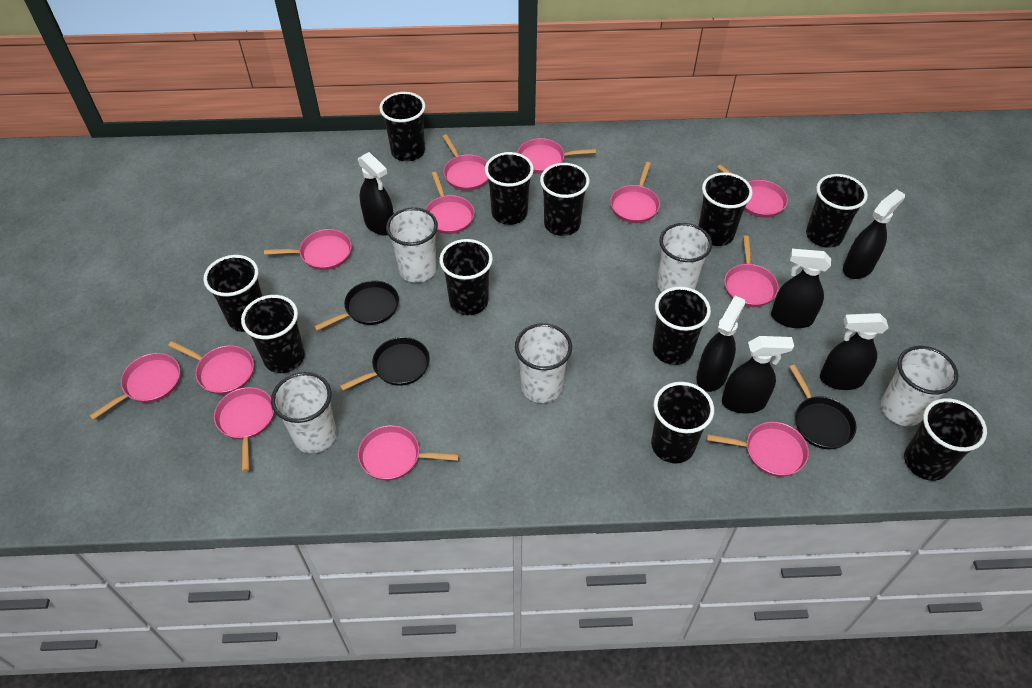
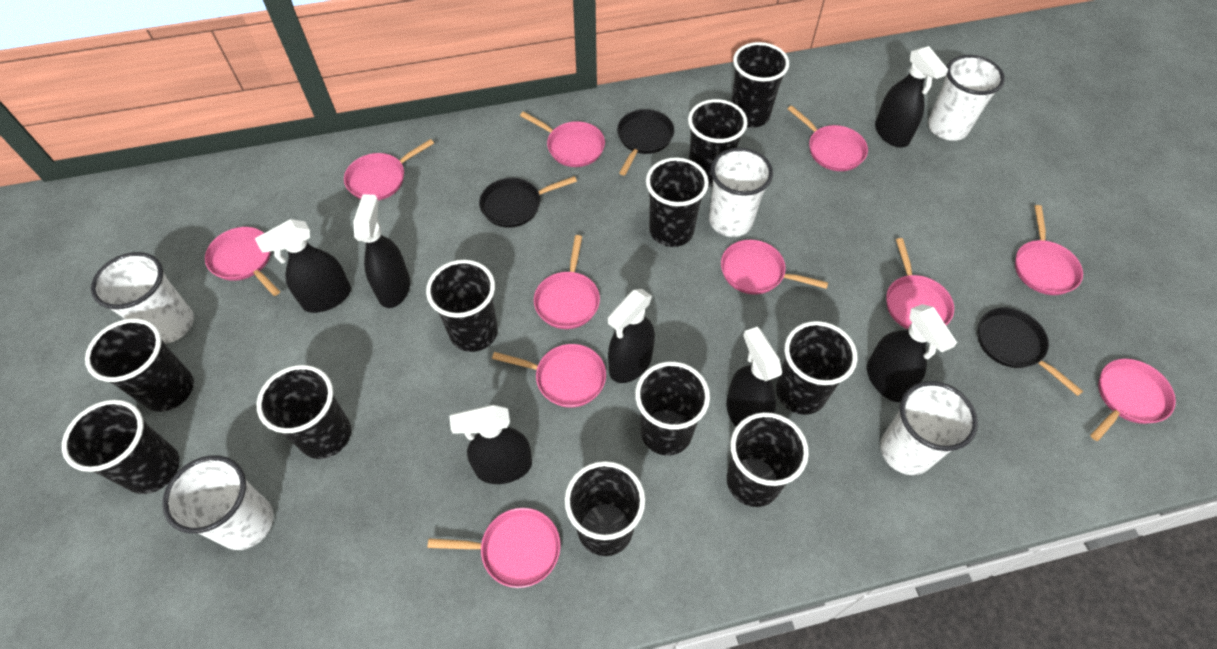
black spray bottle: [358,152,394,235] [697,296,746,392] [722,336,794,414] [771,249,831,328] [820,313,889,390] [843,189,905,279] = 6 -> [255,219,351,313] [353,194,410,308] [450,405,532,484] [608,289,655,383] [726,327,782,427] [867,304,957,402] [875,46,948,147] = 7
pink pan: [89,353,180,420] [168,341,254,395] [214,387,274,471] [264,229,352,270] [358,425,459,480] [425,172,475,234] [442,134,488,191] [517,138,596,173] [610,162,660,223] [707,422,809,477] [717,164,788,218] [724,236,779,307] = 12 -> [205,227,280,296] [344,139,434,200] [427,508,560,588] [492,344,606,408] [520,111,605,167] [534,235,600,329] [721,240,828,295] [788,106,868,171] [886,238,954,329] [1015,205,1083,295] [1090,359,1176,441] = 11

